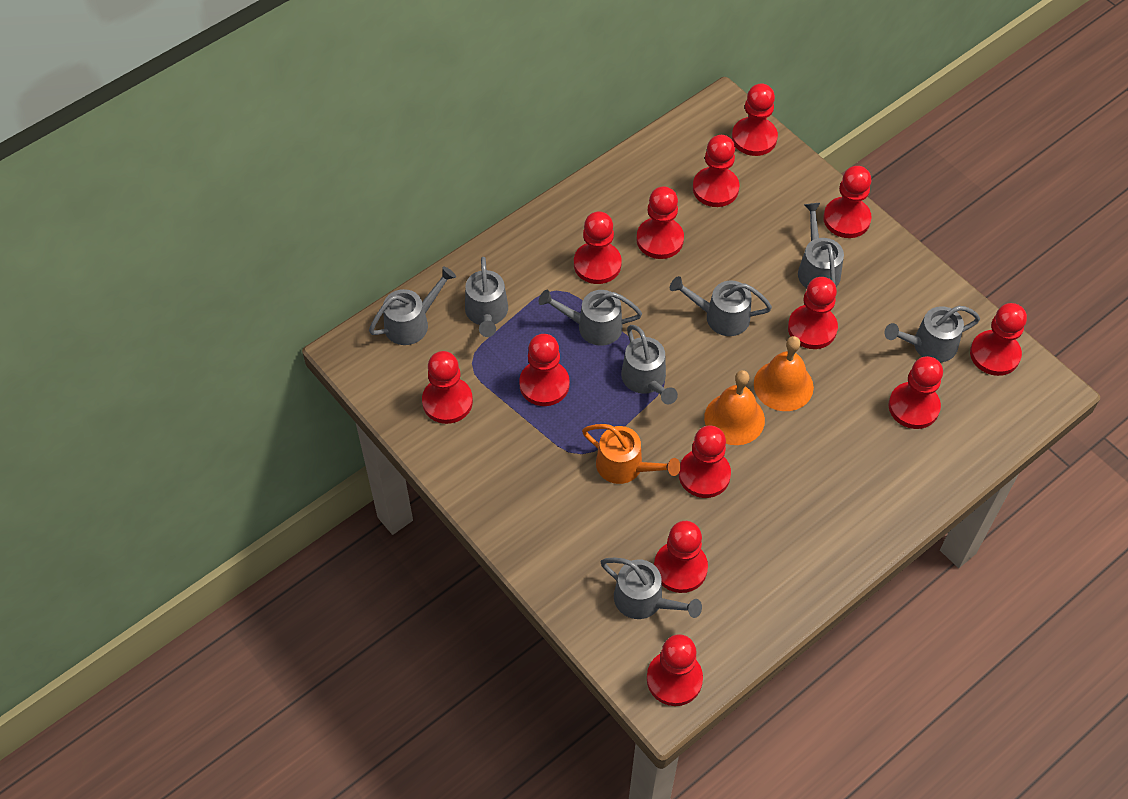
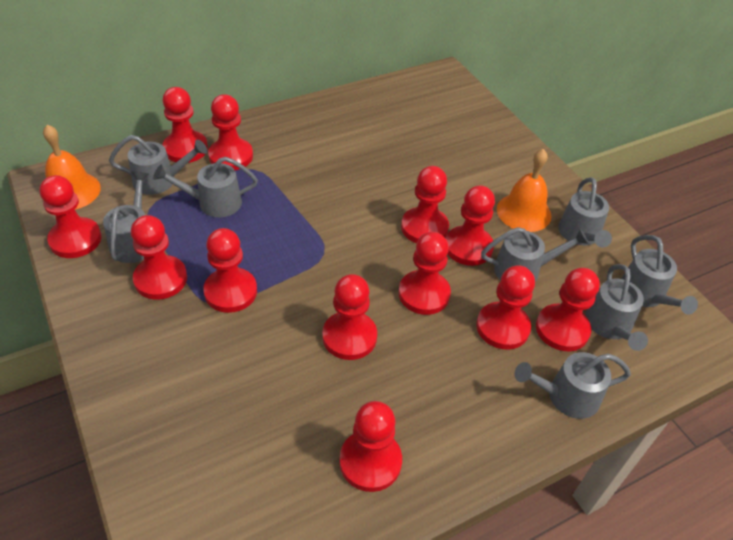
orange watering can: [582,424,681,484] = 1 -> none = 0
red pawn: [422,351,473,424] [519,334,570,406] [574,212,622,284] [636,186,684,259] [647,634,703,706] [654,521,708,593] [679,426,731,498] [693,135,739,207] [732,84,778,156] [788,277,838,349] [823,166,872,238] [888,356,943,429] [970,303,1027,376] = 13 -> [40,175,101,258] [131,215,187,300] [163,87,208,163] [203,228,257,313] [208,94,253,170] [322,274,377,360] [339,401,402,492] [399,232,451,315] [401,166,449,243] [446,185,495,266] [476,265,535,350] [536,268,600,351] = 12

